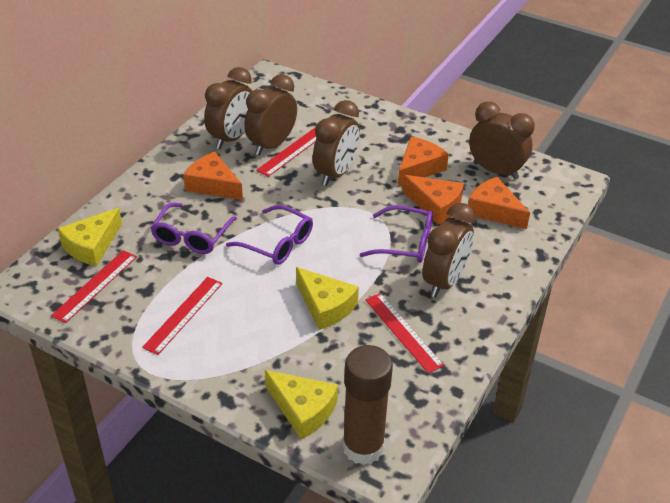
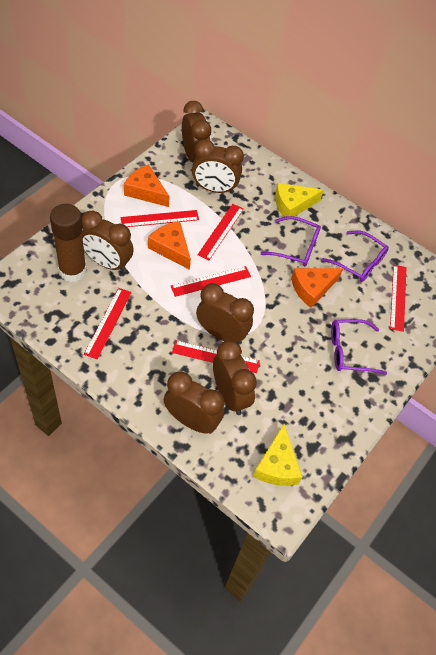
brown clock: [204,67,252,149] [244,74,297,156] [313,100,360,186] [423,203,476,298] [469,101,535,180] = 5 -> [82,210,134,272] [164,371,224,434] [182,101,211,162] [192,139,244,194] [196,283,254,345] [213,340,257,415] = 6
orange cheese: [183,152,243,200] [397,136,449,187] [402,175,464,225] [468,177,530,229] = 4 -> [124,164,170,207] [148,221,191,270] [291,268,343,308] = 3
red ruler: [51,250,137,323] [142,277,223,355] [256,127,316,177] [365,293,444,373] = 4 -> [84,288,132,359] [121,210,199,227] [171,266,251,297] [172,341,260,373] [198,204,244,260] [390,265,407,332] = 6
yellow cheese: [57,208,122,266] [265,370,338,440] [296,267,359,330] = 3 -> [253,424,302,486] [275,183,324,221] = 2

